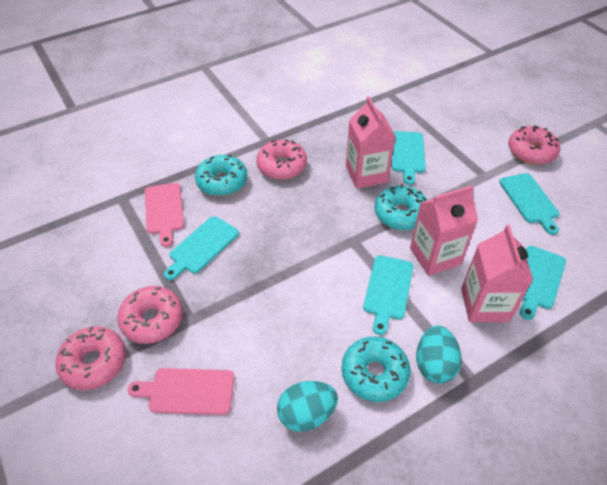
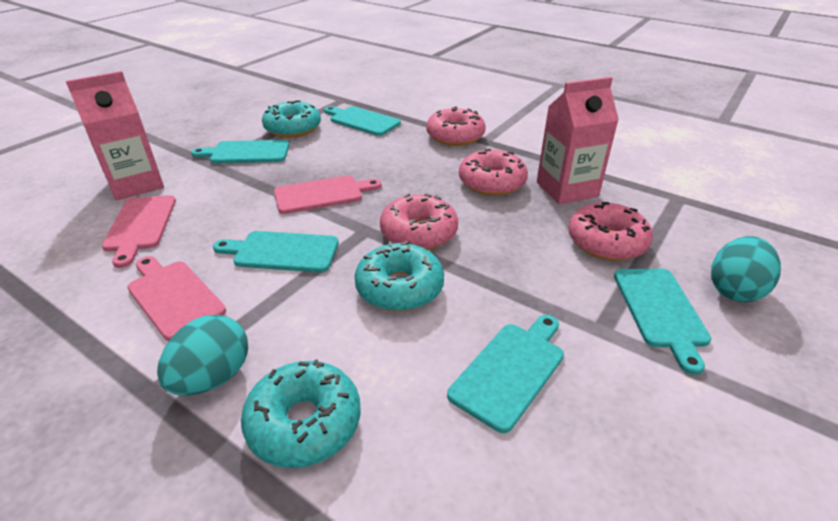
pink carton: [346,97,395,189] [410,185,478,276] [461,225,533,322] = 3 -> [66,71,164,201] [537,77,619,204] = 2
pink cutting board: [128,368,234,415] [145,183,184,247] = 2 -> [102,195,176,268] [127,256,226,341] [274,175,381,214] = 3

